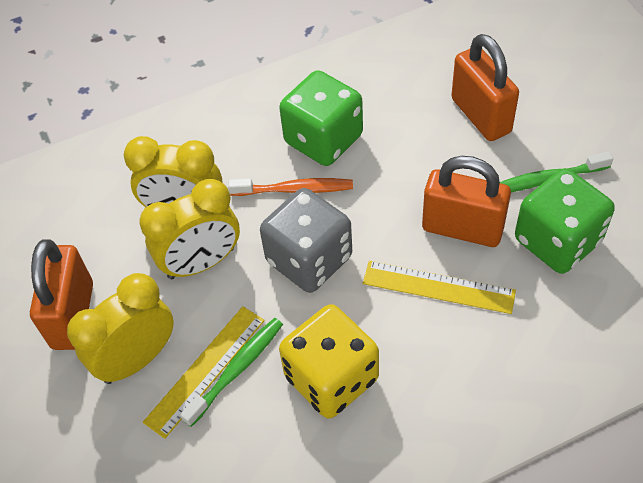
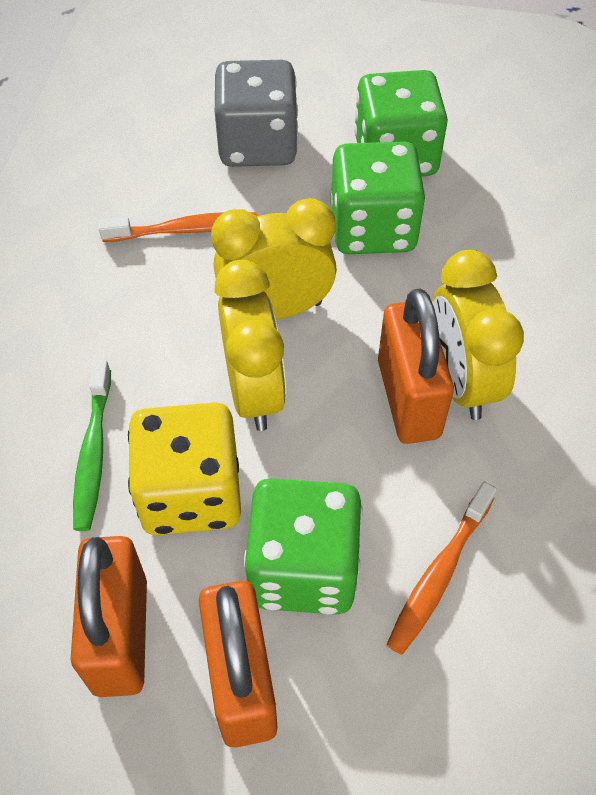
green dice: [279,70,363,166] [515,168,615,274] = 2 -> [244,478,363,615] [330,141,426,254] [354,70,448,176] = 3
green toothbrush: [180,318,283,427] [500,152,613,192] = 2 -> [73,360,111,531] = 1
orange toothbrush: [228,178,353,196] = 1 -> [98,212,258,242] [386,482,497,655] = 2
yellow ruler: [143,306,265,439] [363,261,516,314] = 2 -> none = 0

